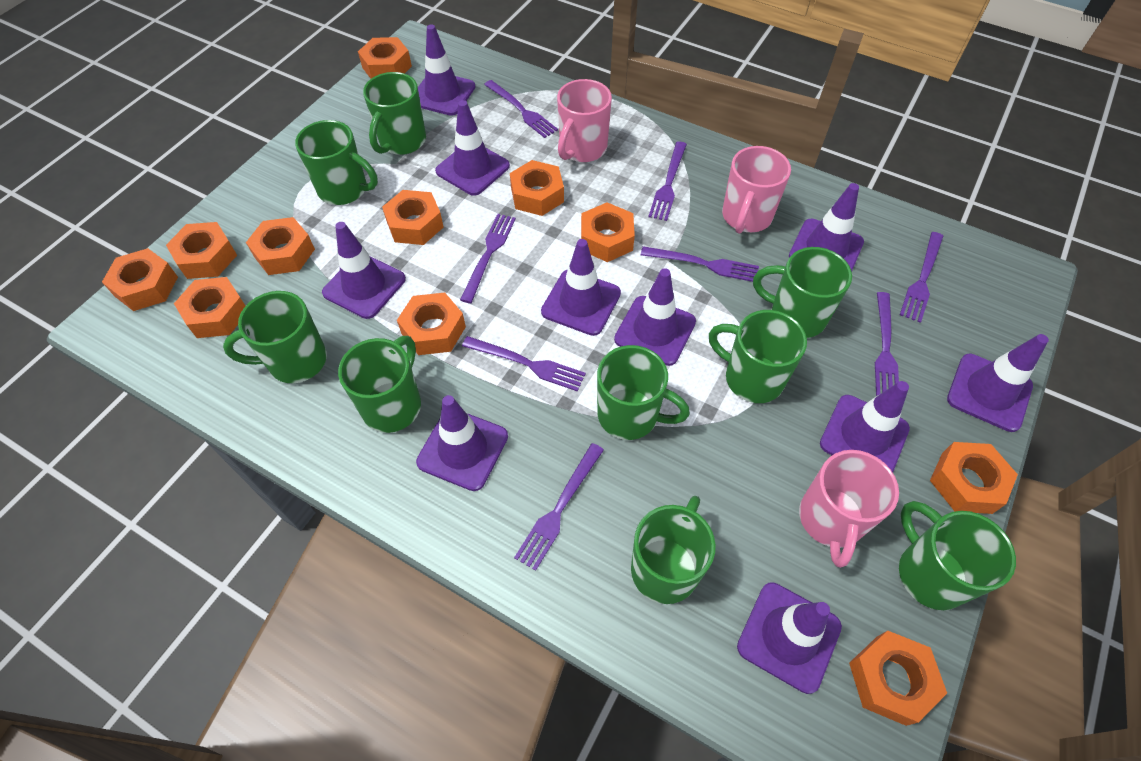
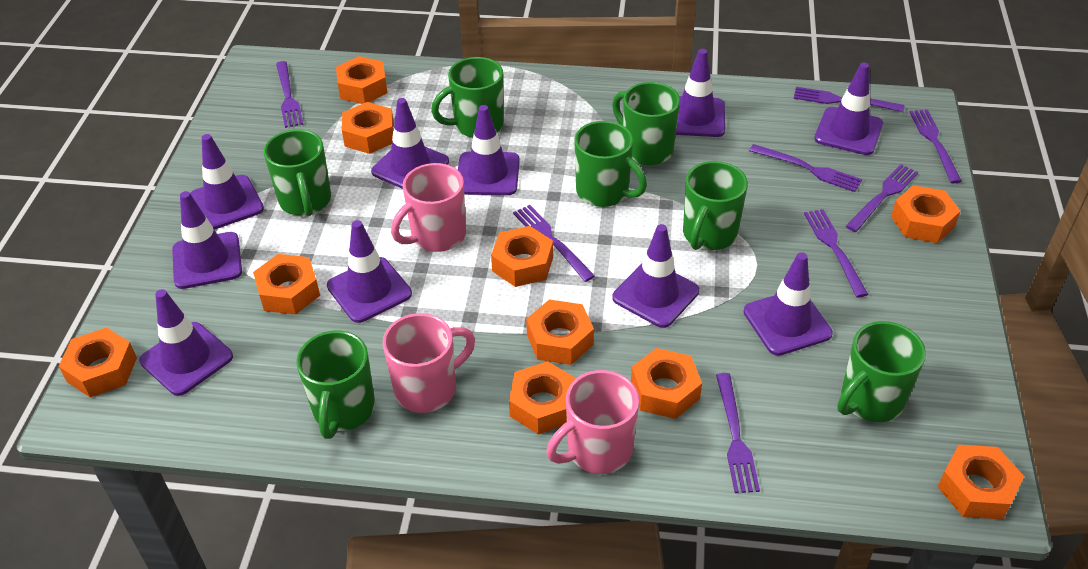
green mug: [223,291,327,383] [295,120,378,205] [338,336,421,433] [363,72,426,155] [597,345,690,440] [631,496,716,604] [709,310,807,403] [753,247,852,338] [899,501,1016,610] = 9 -> [264,129,331,216] [296,330,375,439] [431,57,504,138] [574,121,647,207] [612,82,680,165] [683,161,748,250] [837,321,926,422] = 7
orange nut: [102,248,178,311] [166,222,237,279] [174,277,245,338] [246,217,315,275] [358,37,412,79] [382,190,444,245] [397,293,466,355] [510,160,564,216] [581,203,635,262] [849,631,947,726] [930,442,1018,514] = 11 -> [59,328,137,398] [253,254,320,315] [336,56,388,104] [342,102,394,154] [491,226,553,287] [509,361,576,434] [526,299,594,365] [631,348,702,419] [891,185,960,243] [938,445,1024,520] = 10

